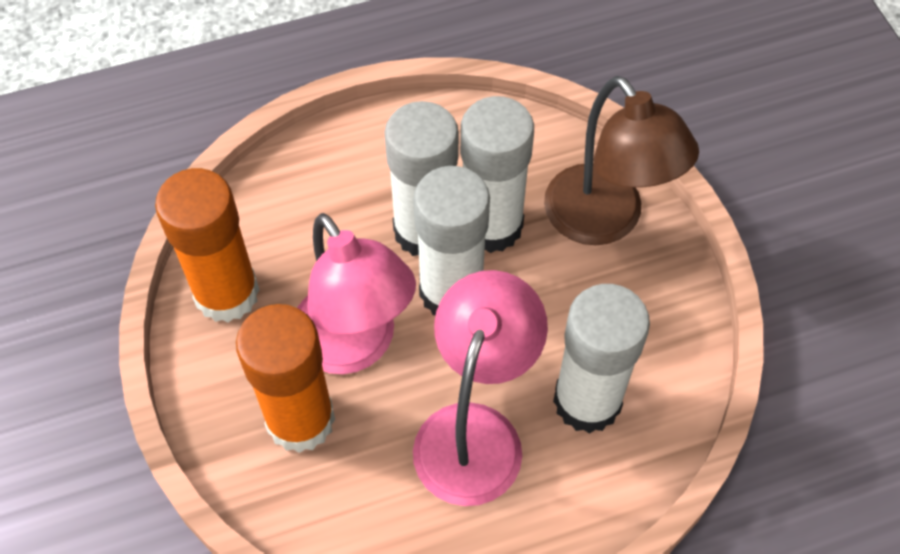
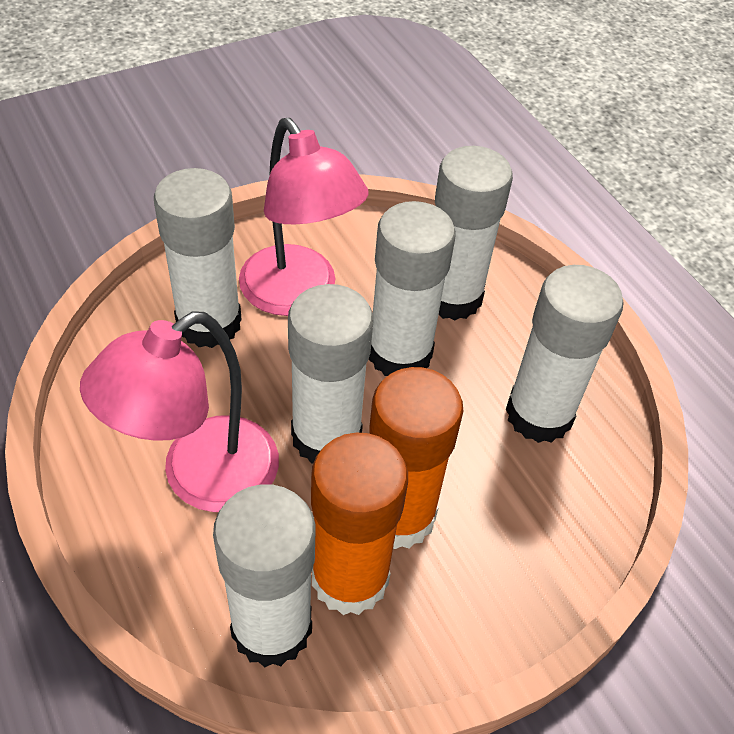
brown lamp: [544,76,699,245] = 1 -> none = 0
white glue stick: [384,101,459,256] [413,166,490,315] [460,96,534,253] [553,284,650,433] = 4 -> [154,168,242,348] [213,484,316,667] [288,284,373,464] [369,201,456,376] [435,146,513,320] [506,265,624,443] = 6

